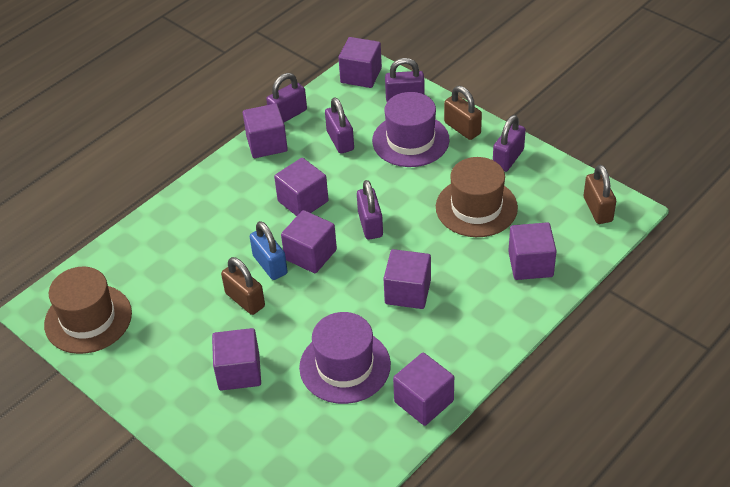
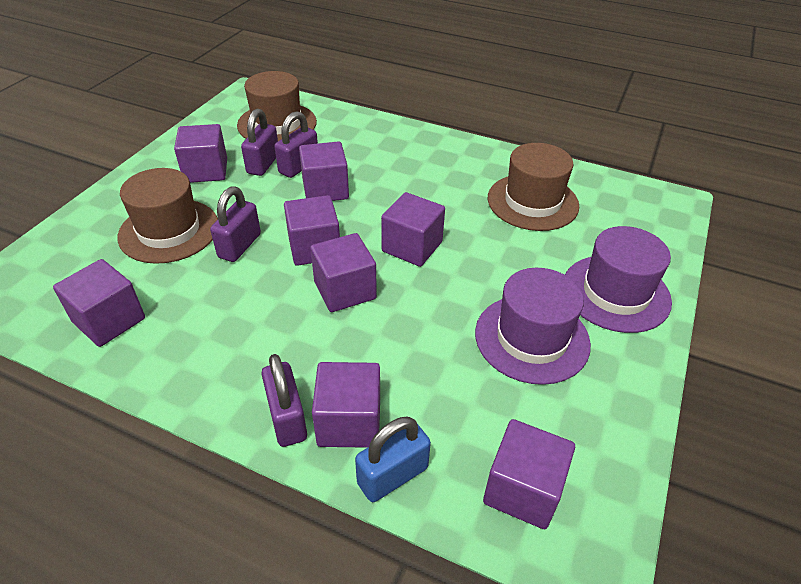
brown hat: [44,267,132,354] [436,157,518,237] = 2 -> [117,168,218,264] [237,71,317,141] [488,143,579,231] = 3
brown padlock: [221,257,265,315] [444,86,482,140] [584,164,616,224] = 3 -> none = 0
purple padlock: [266,73,307,122] [325,97,354,154] [357,180,383,240] [385,58,425,102] [493,115,526,172] = 5 -> [210,187,261,262] [241,108,278,176] [261,354,307,447] [274,111,318,178] = 4

